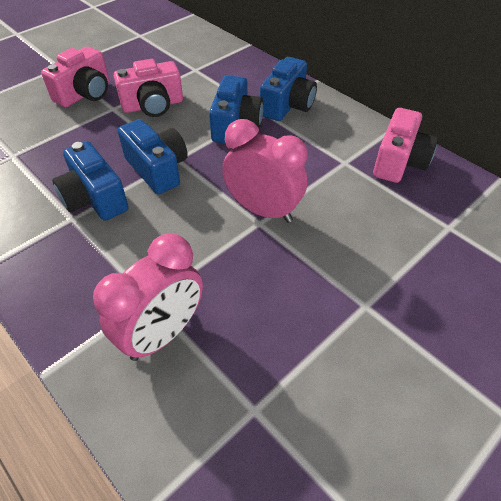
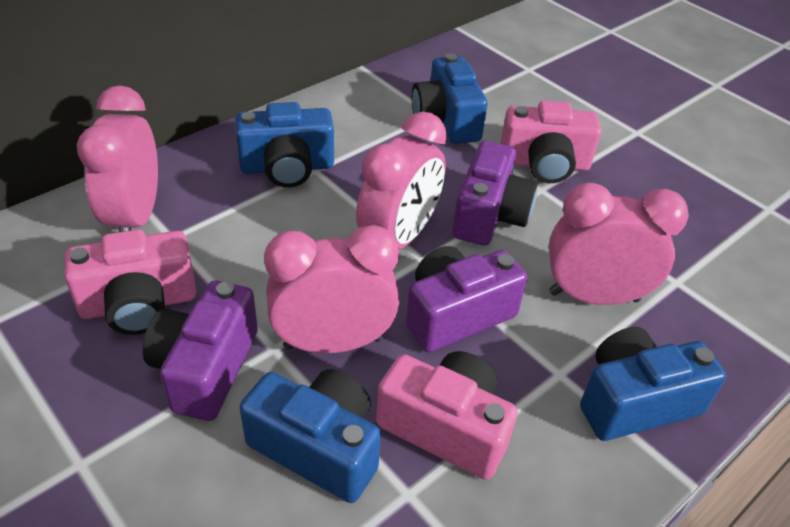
pink clock: [93,234,203,361] [222,119,307,223] = 2 -> [77,85,158,232] [264,225,399,353] [356,112,447,249] [549,183,689,305] = 4
purple camera: none = 0 -> [143,281,258,421] [406,246,527,352] [452,141,538,246] = 3

